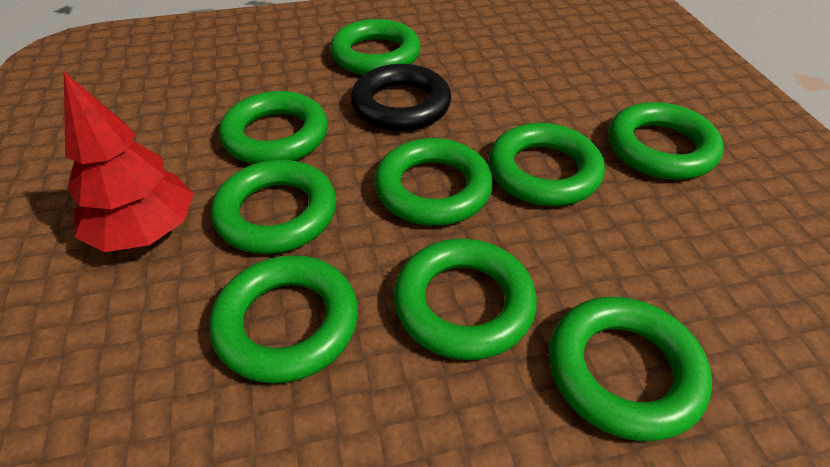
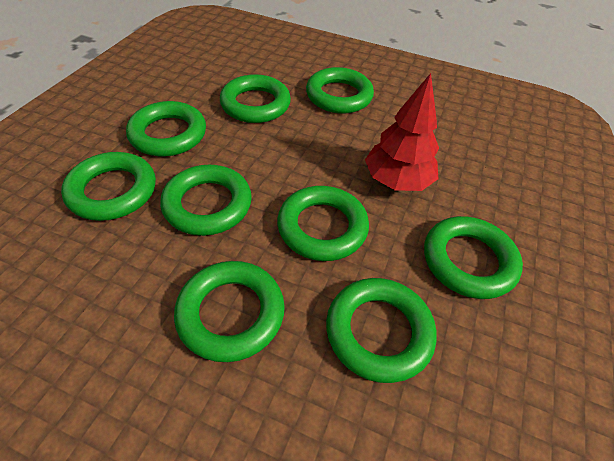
black ring: [351,64,451,131] = 1 -> none = 0

